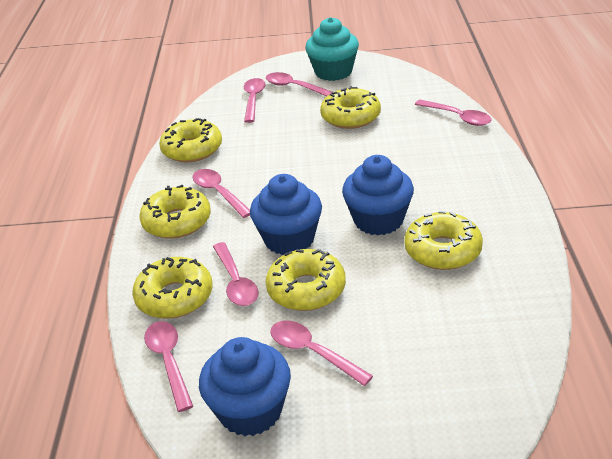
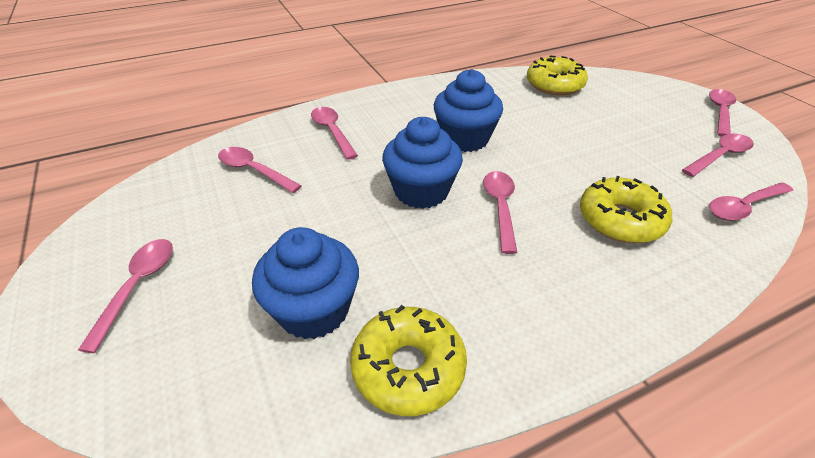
turquoise cupcake: [305,17,359,81] = 1 -> none = 0
yellow donut: [132,257,213,319] [139,185,211,239] [159,118,222,163] [265,249,346,311] [320,86,381,129] [404,211,483,270] = 6 -> [350,305,467,416] [527,56,588,95] [580,176,672,243] = 3

